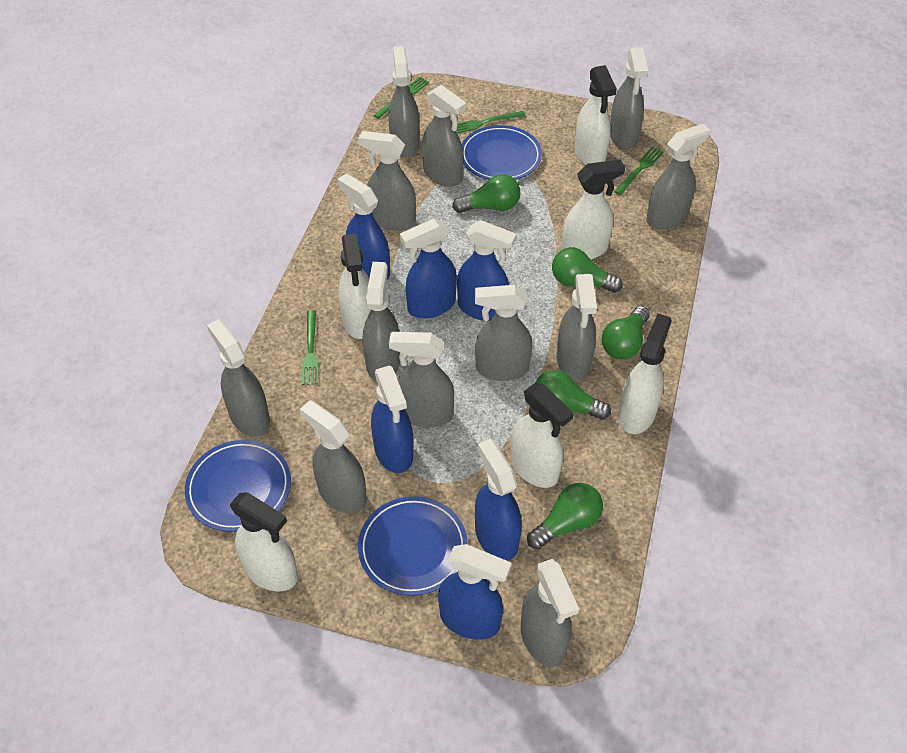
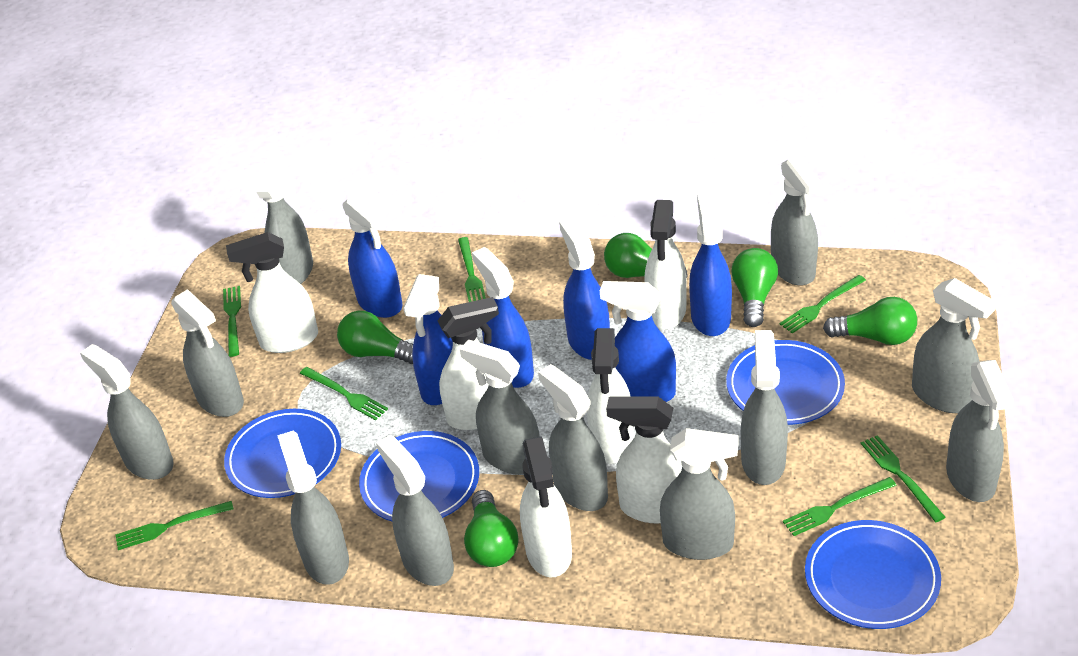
blue plate: [185,440,291,532] [358,496,468,596] [462,125,542,180] = 3 -> [224,409,341,498] [359,431,479,521] [726,340,845,425] [805,520,941,629] = 4
green fork: [302,310,319,385] [373,77,429,119] [456,111,526,133] [614,147,664,195] = 4 -> [115,501,234,550] [223,286,241,357] [300,367,388,420] [458,237,486,302] [779,275,866,333] [783,477,897,536] [861,435,946,522] = 7

